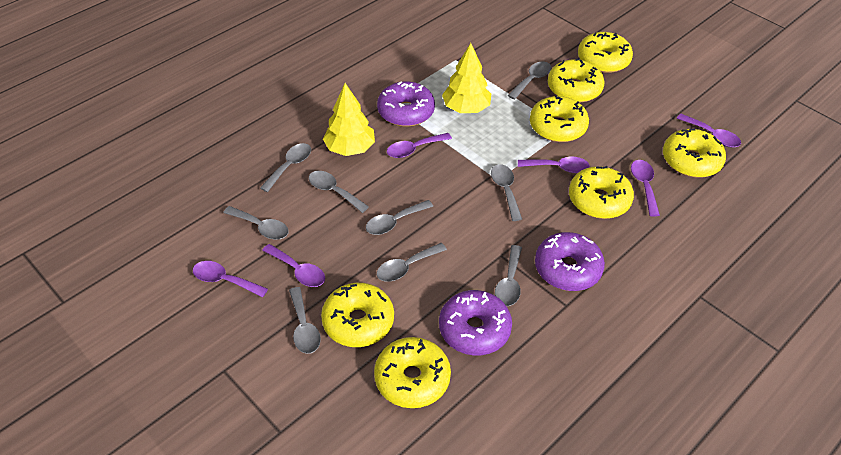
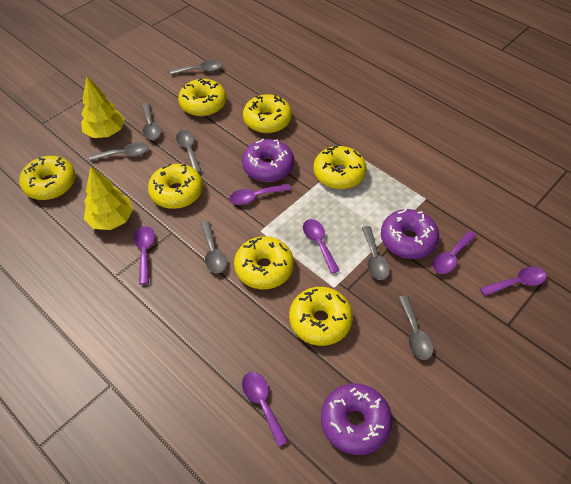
grey spoon: [223,206,289,240] [260,143,311,192] [289,287,321,354] [309,171,369,213] [366,200,433,235] [377,243,447,282] [491,164,522,221] [495,245,522,306] [508,61,551,100] = 9 -> [89,142,149,161] [142,103,161,140] [170,60,222,75] [176,130,202,173] [201,221,227,273] [362,226,390,280] [398,295,433,360] = 7

